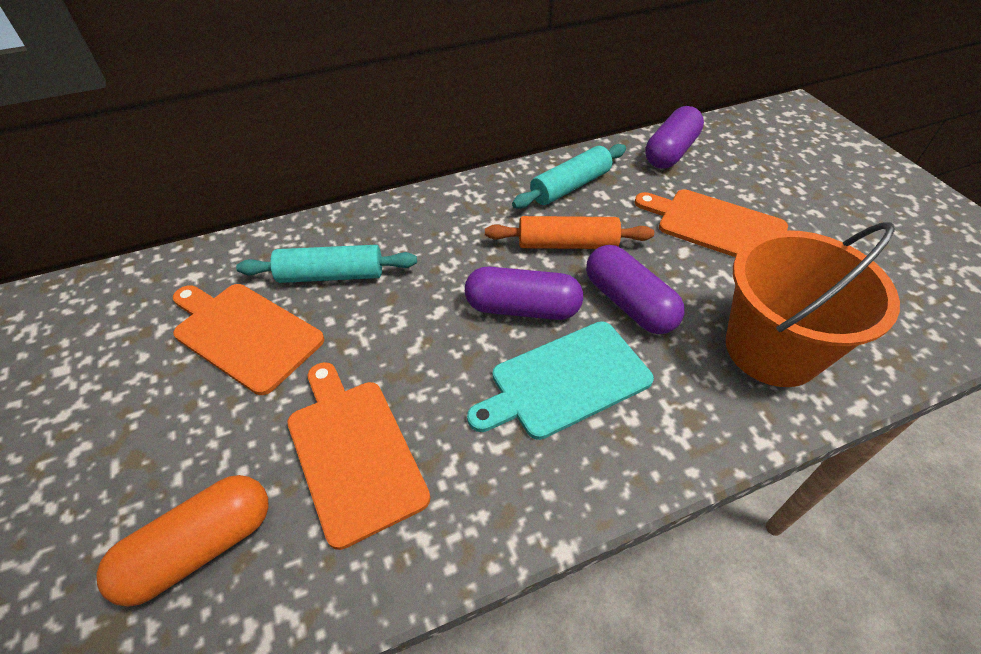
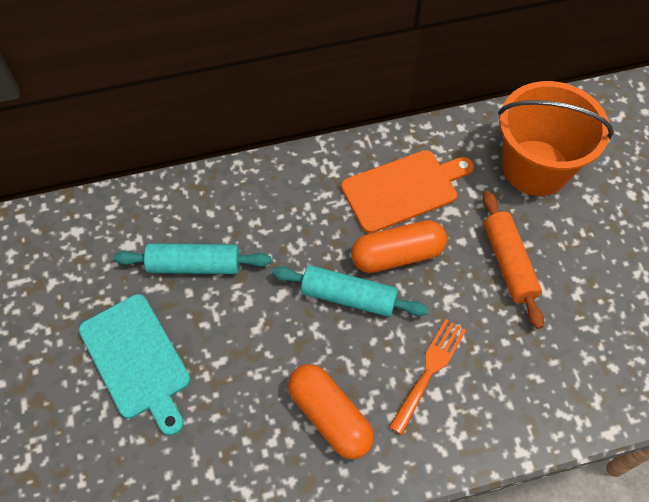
orange capsule: [97,475,269,607] = 1 -> [288,364,374,459] [351,220,447,273] = 2
orange cutting board: [173,284,324,395] [287,362,430,550] [634,189,788,257] = 3 -> [341,150,474,233] = 1
orange fork: none = 0 -> [389,319,466,435] = 1
purple capsule: [465,267,583,320] [586,245,685,334] [645,106,704,169] = 3 -> none = 0

